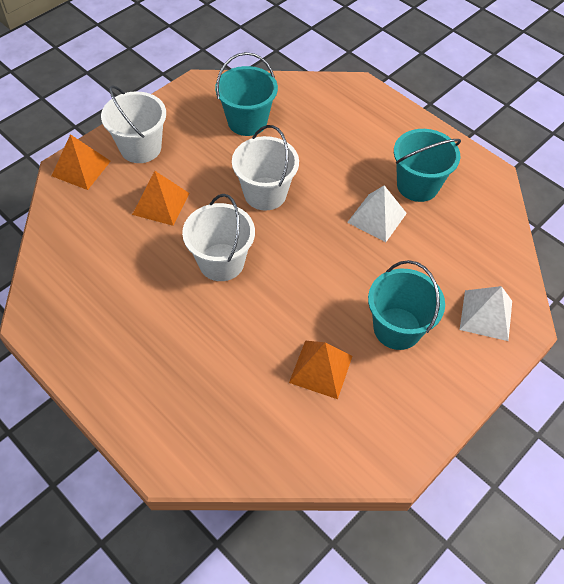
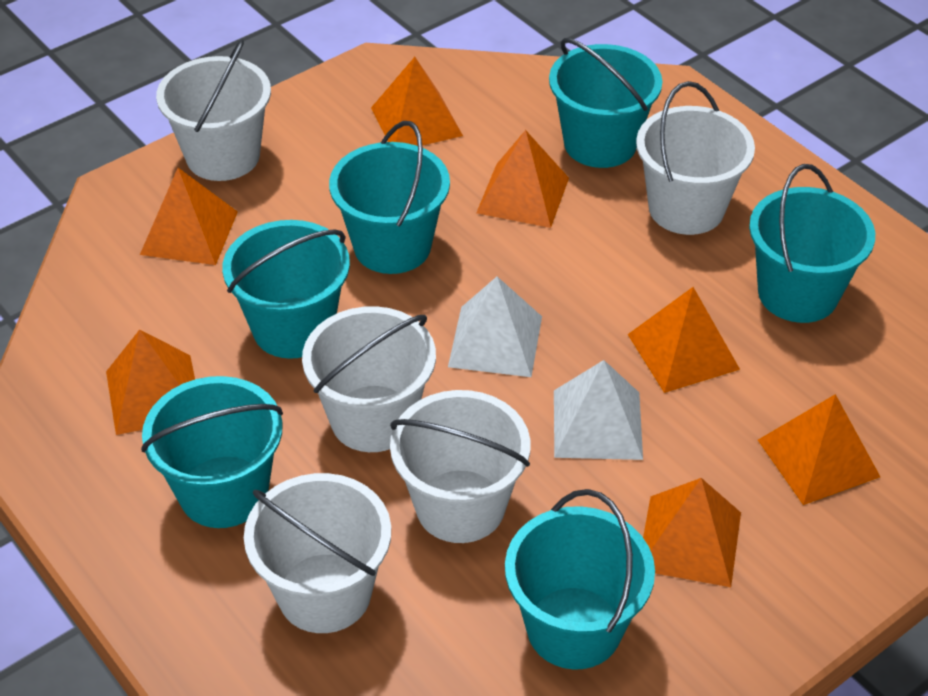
orange pyramid: [52,134,111,190] [132,171,190,226] [289,341,352,399] = 3 -> [106,329,195,435] [140,168,238,265] [371,57,463,146] [476,130,569,228] [628,287,740,393] [643,478,741,587] [758,394,880,505] = 7
turquoise bucket: [215,52,278,136] [368,260,445,350] [394,129,461,202] = 3 -> [141,376,283,528] [222,220,350,359] [329,121,450,274] [505,489,655,670] [549,38,662,168] [749,164,875,323] = 6
white bucket: [101,85,166,163] [182,194,255,281] [232,125,299,211] = 3 -> [156,39,271,181] [244,473,391,633] [302,306,436,452] [390,390,530,543] [636,81,755,235] = 5

